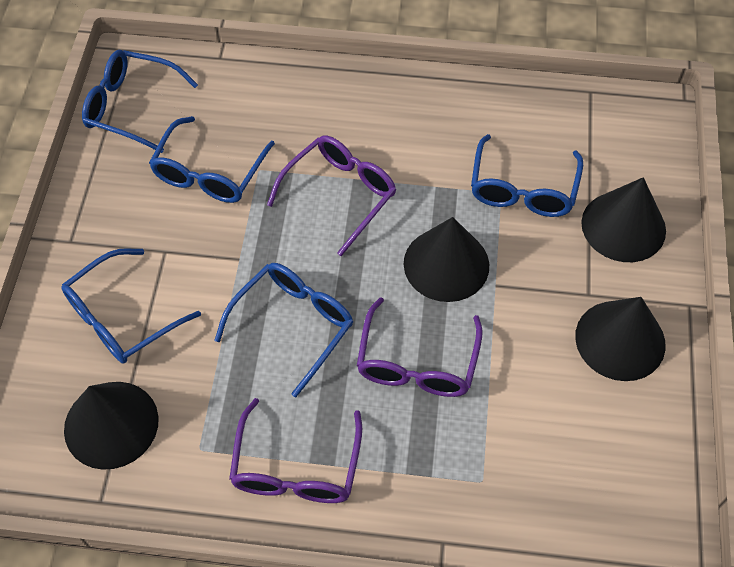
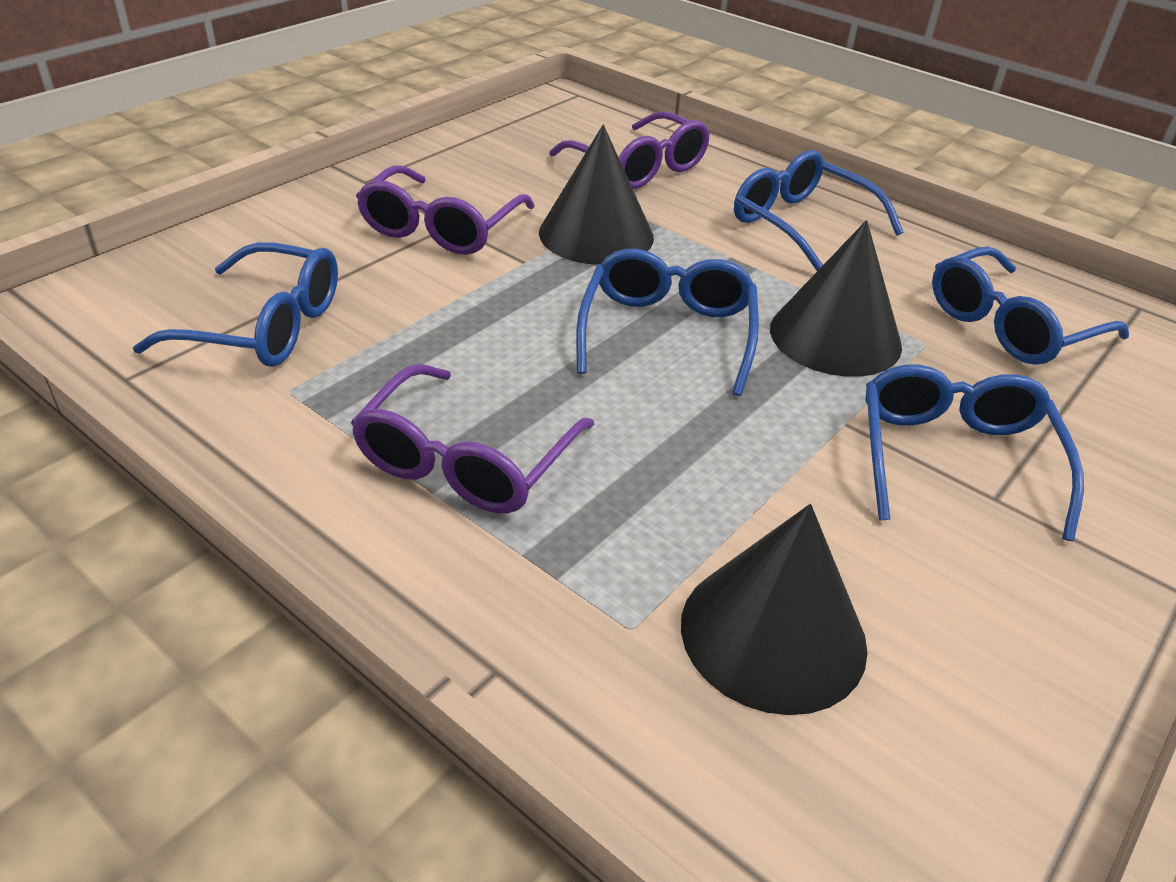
black cone: [64,382,159,470] [404,217,489,302] [575,297,666,381] [581,177,666,262] = 4 -> [539,125,654,265] [681,504,868,715] [770,220,902,377] = 3

